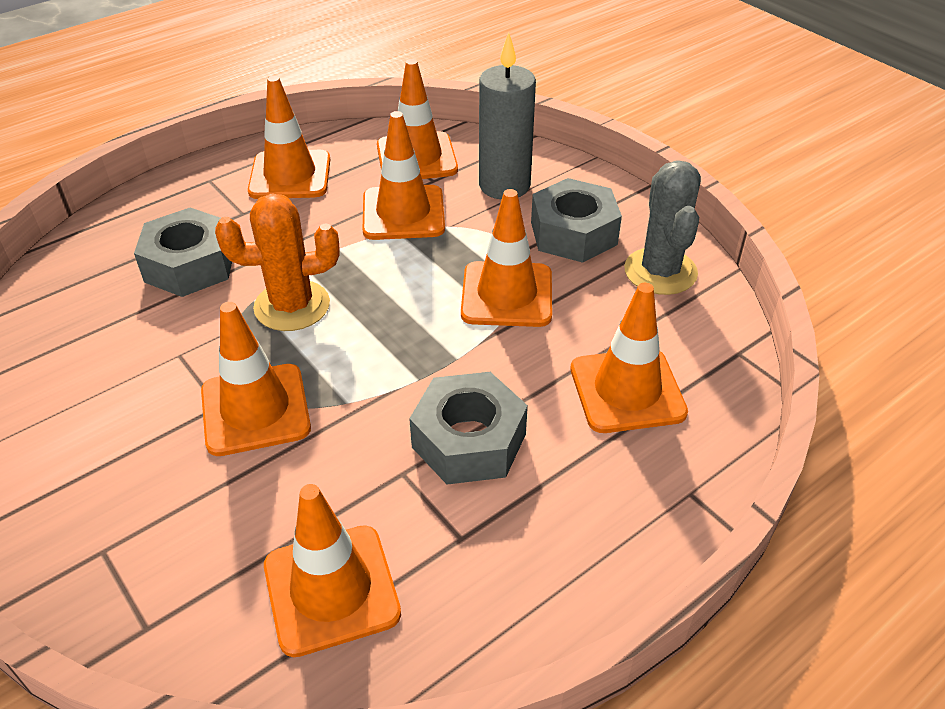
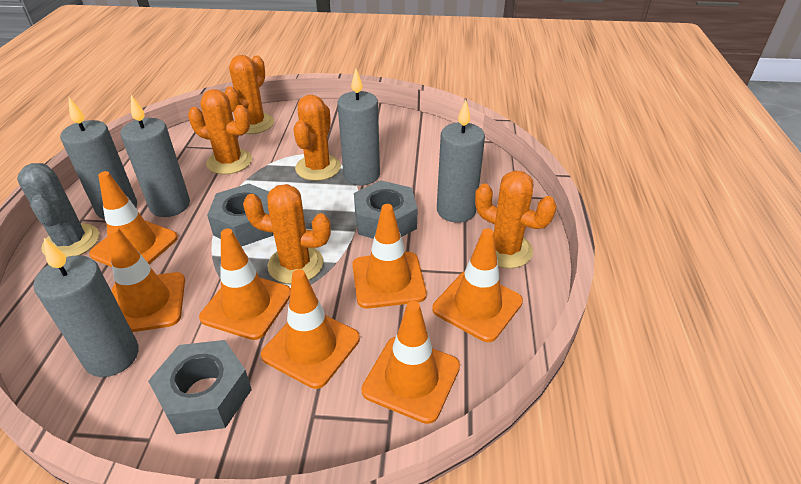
grey candle: [479,32,536,200] = 1 -> [34,238,139,377] [60,98,137,219] [120,95,190,217] [337,68,380,185] [437,100,485,223] = 5
orange cactus: [215,194,339,331] = 1 -> [188,89,252,174] [225,55,274,134] [243,184,331,284] [293,95,341,181] [475,171,557,268] = 5

